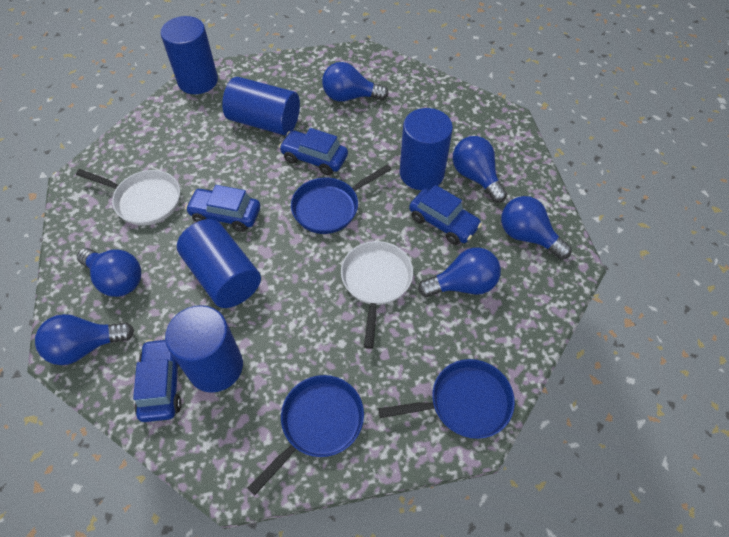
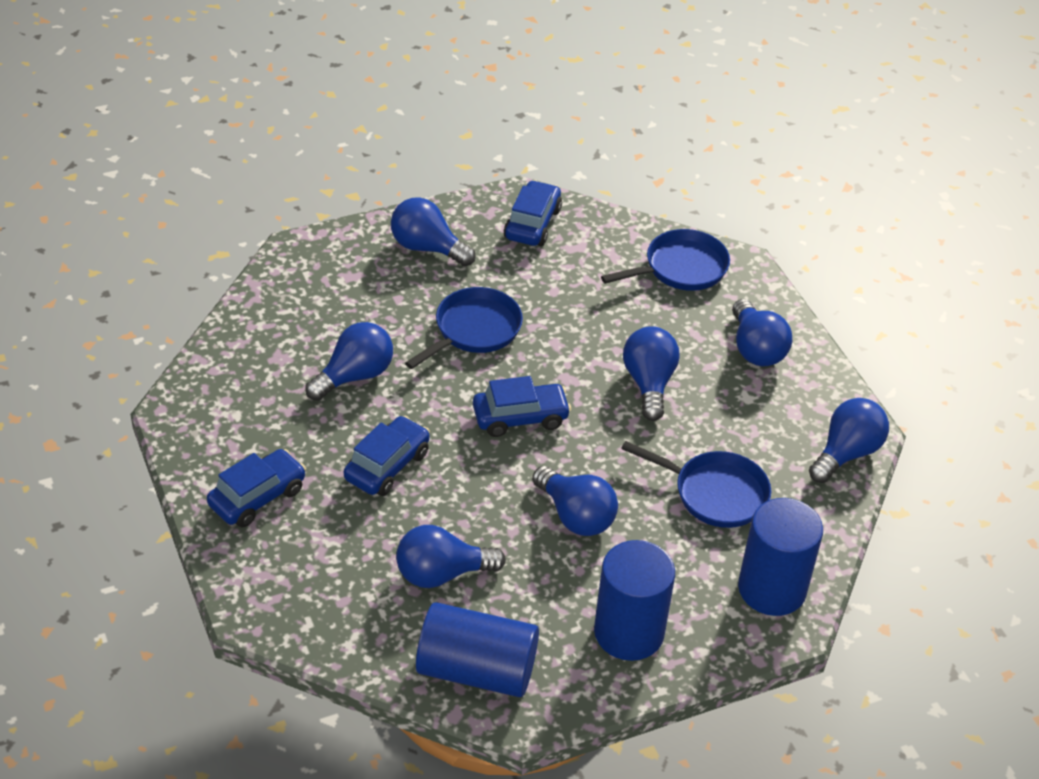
blue cylinder: [161,16,218,94] [165,305,243,393] [177,219,261,308] [222,77,300,136] [400,108,453,190] = 5 -> [416,602,539,697] [594,540,675,661] [738,498,823,616] = 3
blue light bulb: [35,314,134,365] [77,248,141,297] [322,62,389,102] [418,247,501,297] [453,136,507,203] [501,196,572,259] = 6 -> [305,322,393,401] [391,197,476,266] [396,525,506,588] [532,466,618,536] [623,326,680,421] [732,299,792,366] [809,398,889,483] = 7
white pan: [76,169,180,226] [341,241,413,349] = 2 -> none = 0

